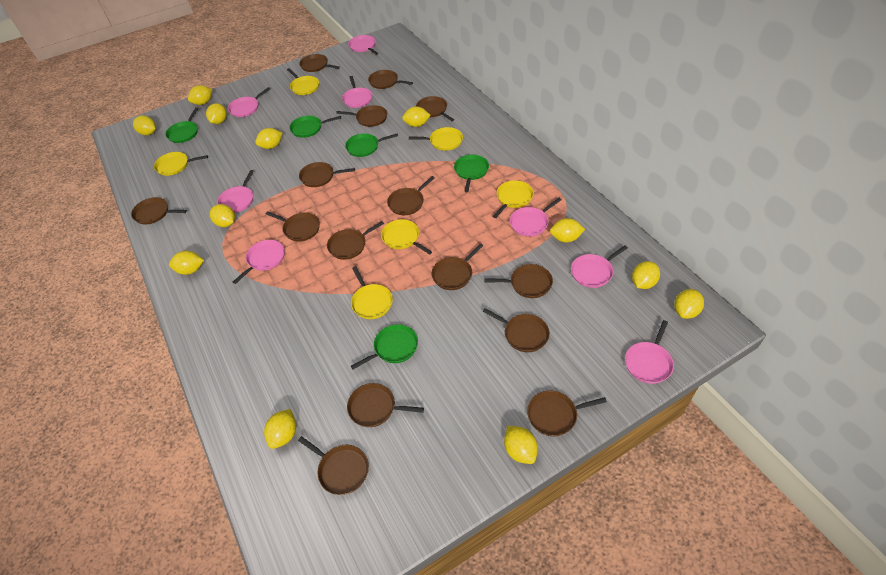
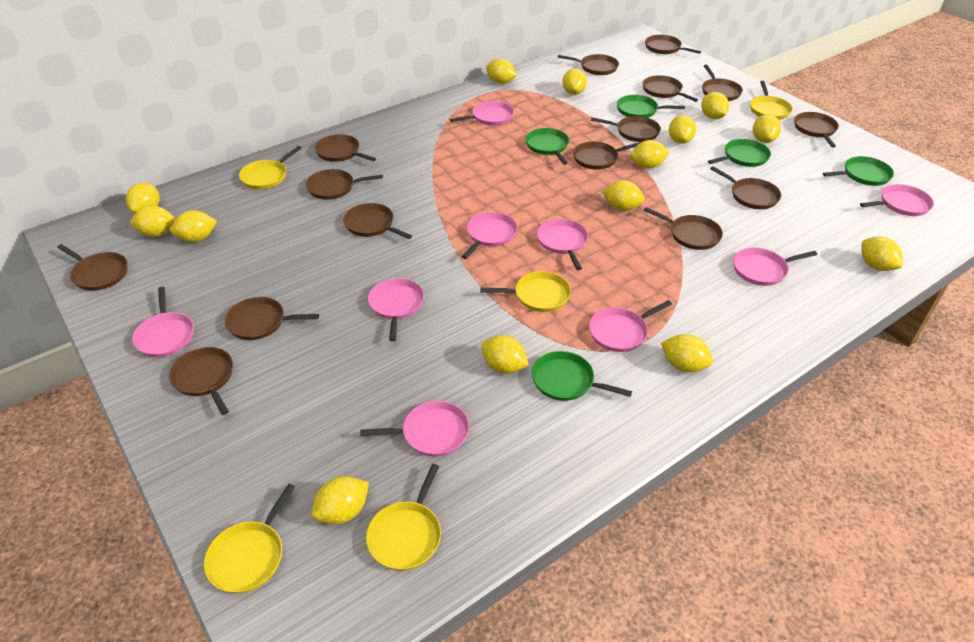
pink pan: [217,170,254,213] [228,87,270,117] [233,240,285,284] [342,76,372,108] [348,35,378,55] [510,198,561,237] [571,245,628,288] [625,320,674,384] = 8 -> [132,287,194,357] [360,401,469,457] [368,278,424,341] [450,101,514,126] [461,212,517,259] [537,219,588,270] [589,300,672,352] [733,248,817,286] [860,184,934,216] = 9
yellow lemon: [133,115,156,135] [169,251,204,275] [188,85,212,105] [206,103,227,124] [210,204,235,227] [255,128,283,149] [264,409,296,449] [402,106,431,127] [504,426,538,464] [550,218,585,243] [632,261,660,289] [674,289,704,319] = 12 -> [126,183,160,213] [130,206,176,237] [170,210,217,242] [311,476,369,524] [481,335,529,374] [486,59,517,84] [562,68,587,95] [602,180,645,211] [631,140,670,169] [661,334,713,372] [669,115,696,144] [701,92,729,119] [753,114,781,143] [861,236,903,271] = 14
yellow pan: [154,152,208,176] [287,68,319,95] [351,266,393,319] [381,219,432,255] [409,127,463,151] [493,180,534,218] = 6 -> [204,484,295,593] [239,146,302,189] [366,464,441,571] [480,271,571,312] [750,81,793,120] = 5

